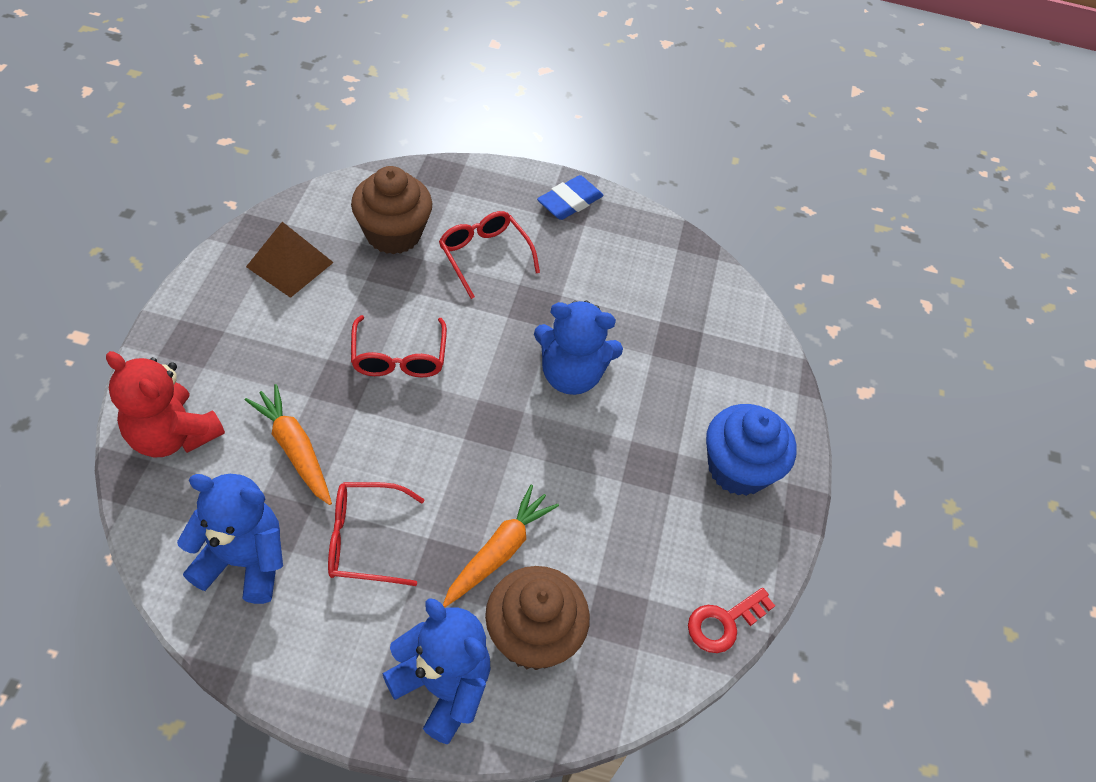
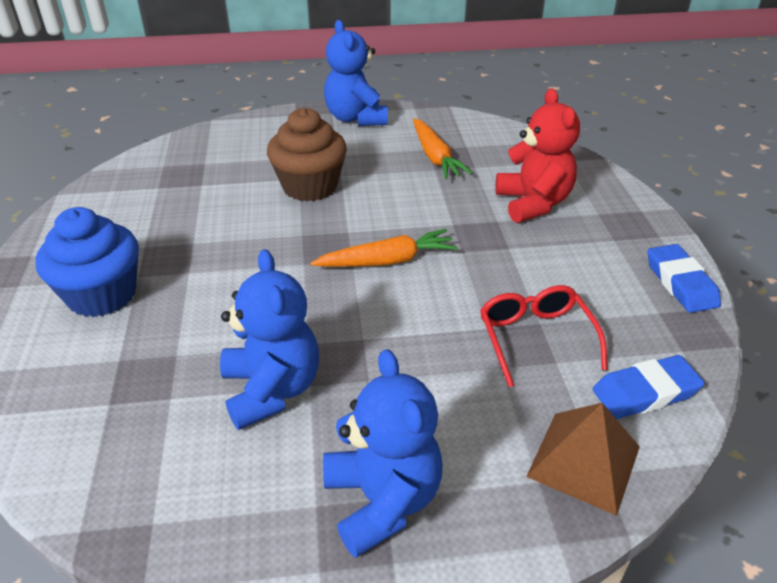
blue eraser: [537,175,603,220] = 1 -> [593,355,705,419] [648,244,721,313] = 2
brown cupcake: [351,166,432,254] [485,566,590,670] = 2 -> [267,108,347,202] = 1
red glasses: [328,482,425,586] [351,315,447,377] [439,211,540,299] = 3 -> [480,285,608,387] = 1
red key: [688,588,775,653] = 1 -> none = 0

